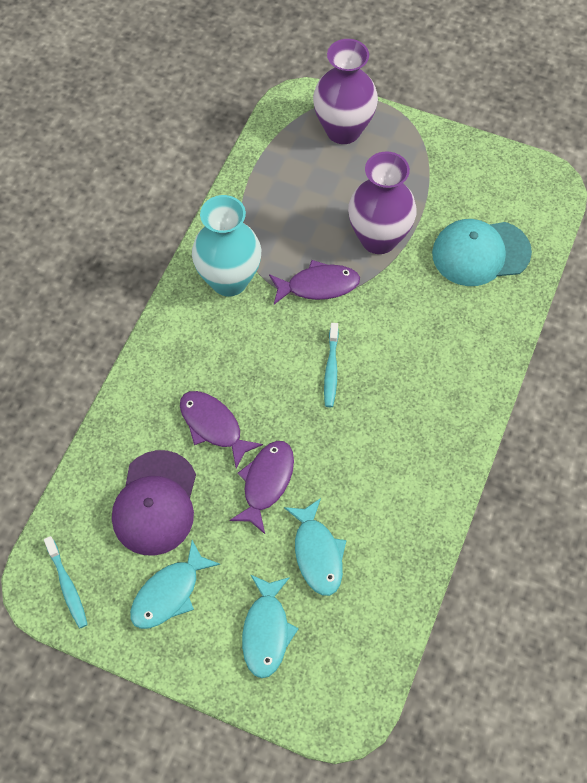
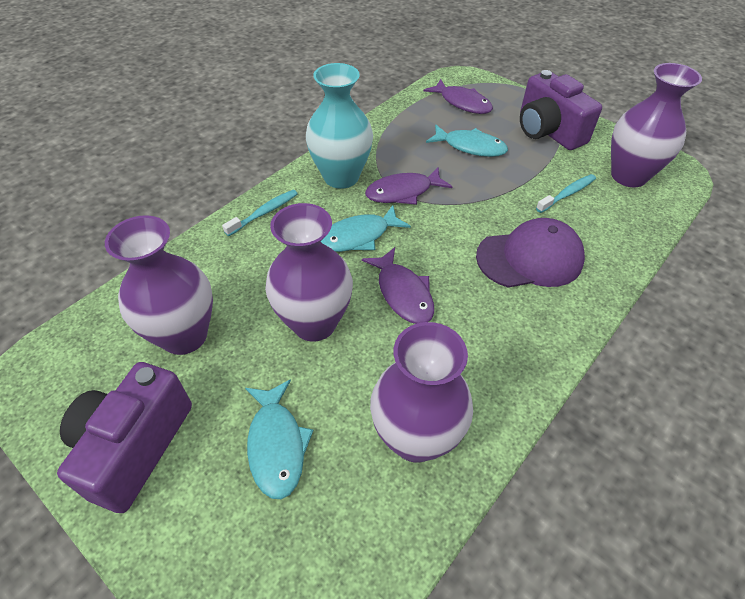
purple camera: none = 0 -> [57,362,192,513] [520,70,602,150] = 2
purple vase: [313,39,378,144] [348,151,417,254] = 2 -> [105,215,213,355] [265,203,353,342] [370,322,473,463] [611,63,702,187] = 4
turquoise cap: [432,219,532,286] = 1 -> none = 0

